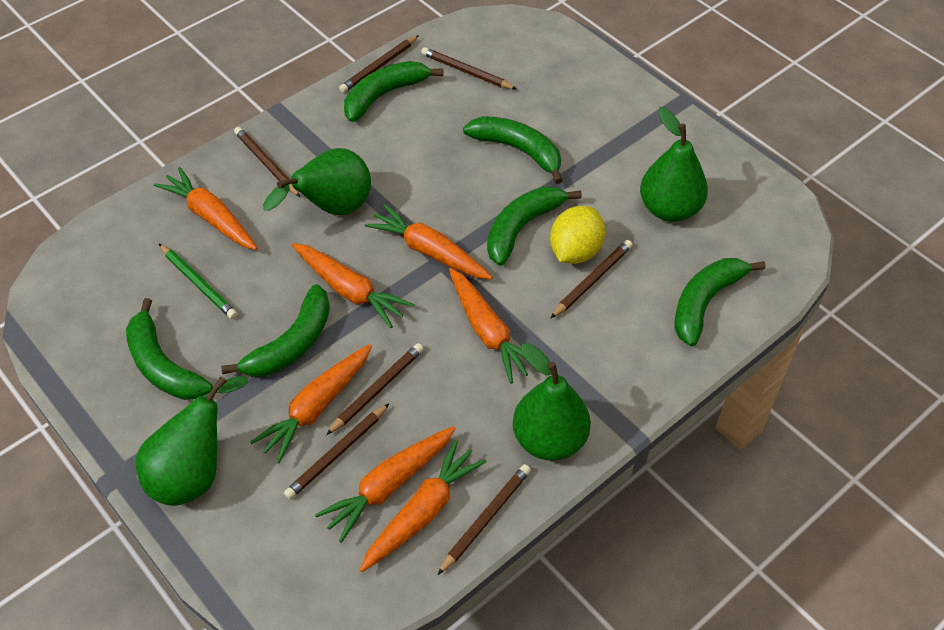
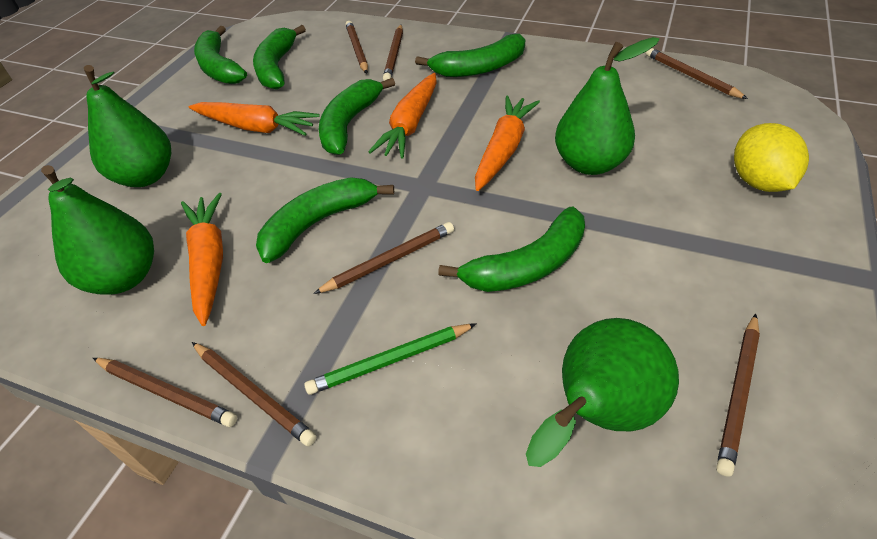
orange carrot: [154,167,257,250] [250,344,372,463] [292,243,414,328] [315,426,456,543] [360,439,487,572] [365,204,492,279] [449,268,528,384] = 7 -> [181,193,223,326] [189,102,320,136] [368,73,437,159] [475,96,540,191] = 4

